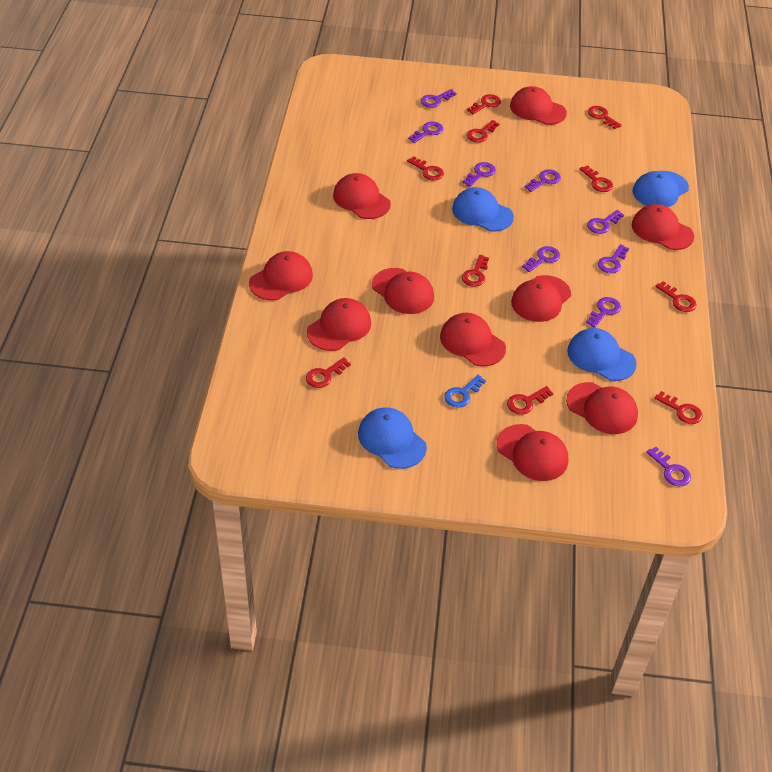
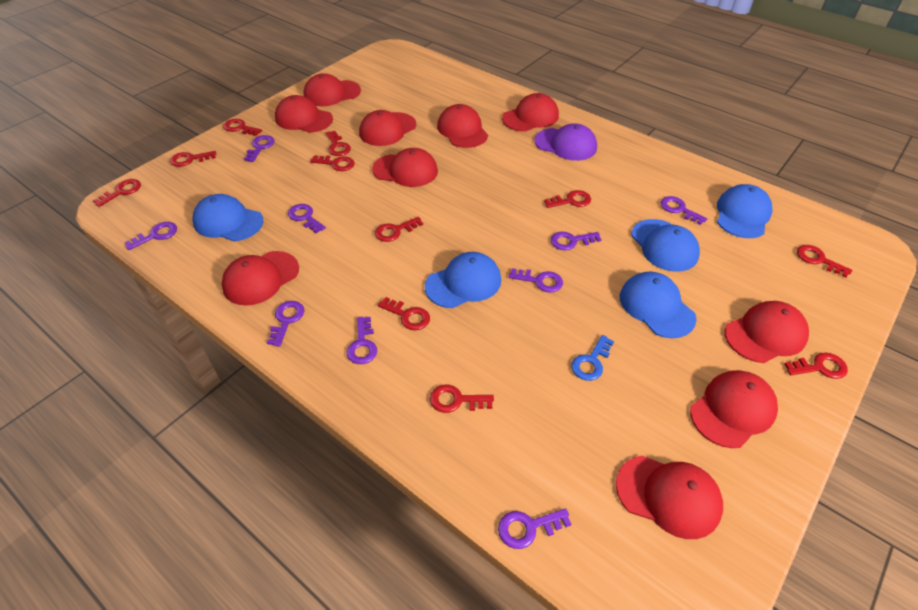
blue cap: [358,407,427,469] [452,187,514,231] [567,328,637,381] [633,171,689,207] = 4 -> [192,194,264,241] [425,252,501,308] [620,272,697,338] [631,219,700,272] [717,184,772,238] = 5
purple cap: none = 0 -> [534,123,597,161] = 1
red key: [306,357,351,388] [407,156,444,180] [462,255,489,287] [467,94,501,115] [467,120,499,143] [507,386,553,415] [580,165,613,192] [588,106,622,129] [654,391,703,424] [655,281,697,312] = 10 -> [93,179,141,207] [170,151,216,167] [223,119,262,136] [310,155,355,171] [326,131,351,156] [375,217,423,242] [378,297,430,330] [430,385,494,413] [544,190,591,208] [784,352,848,379] [797,245,853,277] = 11

